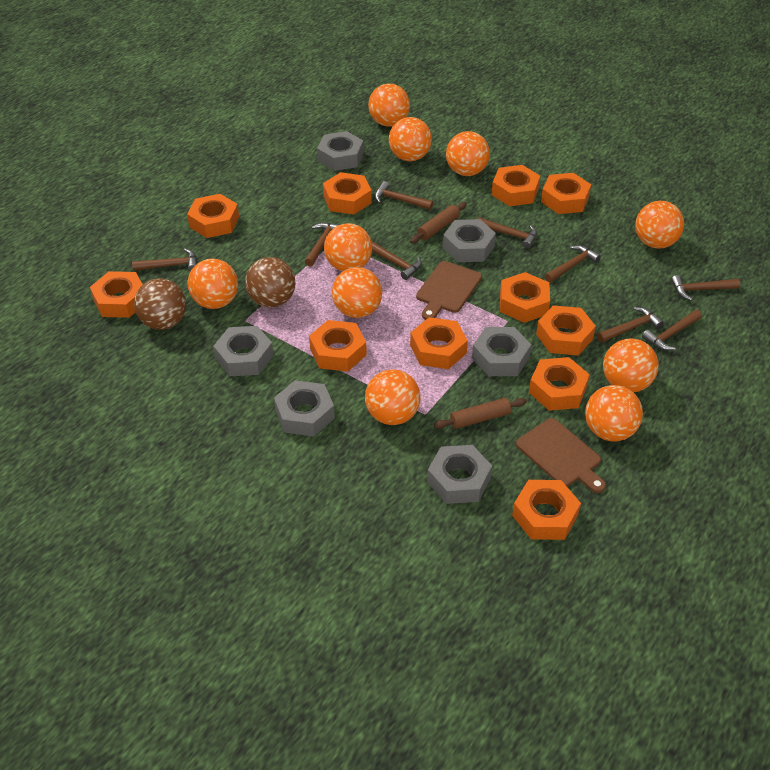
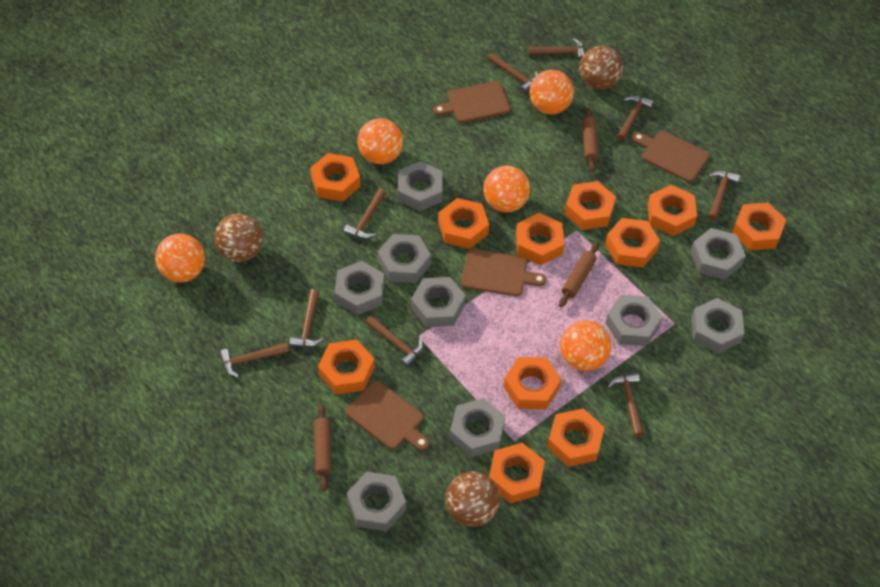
brown ball: [134,278,186,330] [245,257,296,307] = 2 -> [214,214,263,262] [445,472,500,527] [579,46,623,90] = 3
brown cutting board: [416,261,482,320] [516,418,606,493] = 2 -> [346,381,429,451] [433,81,511,123] [461,249,546,296] [632,131,710,182] = 4
brown rolling pin: [410,202,467,244] [434,398,527,429] = 2 -> [314,404,332,491] [559,242,599,307] [582,108,599,172] = 3
grey nut: [213,326,273,376] [274,380,335,436] [317,131,364,171] [427,445,492,504] [443,219,496,262] [472,327,531,376] = 6 -> [334,261,384,315] [347,471,406,532] [378,234,431,283] [398,161,443,211] [411,277,466,328] [450,398,505,457] [605,295,663,346] [690,228,746,280] [691,298,745,354] = 9
orange ball: [187,259,238,309] [324,223,372,271] [332,267,382,318] [365,370,421,425] [368,84,410,127] [389,117,432,161] [446,131,490,176] [585,385,643,441] [603,338,658,393] [635,201,684,249] = 10 -> [155,234,205,283] [357,118,403,165] [483,166,530,213] [529,70,574,115] [560,320,611,371] = 5

